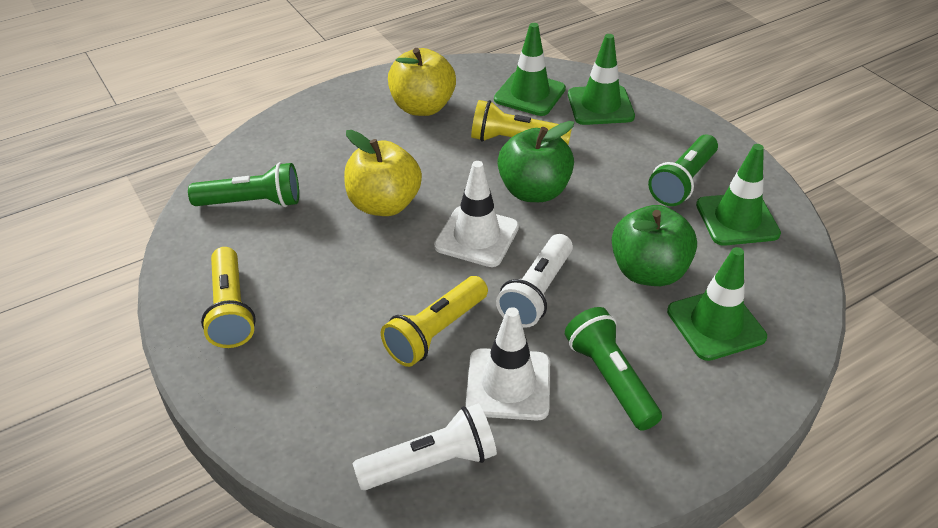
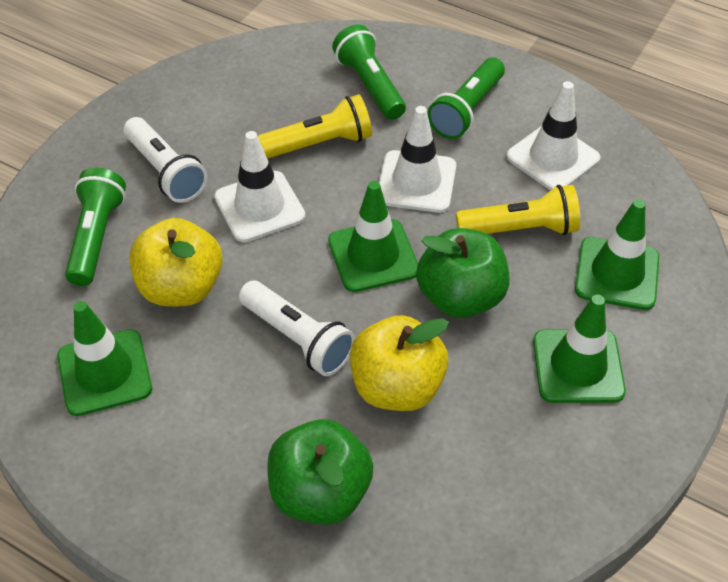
white traffic cone: [434,161,519,267] [466,307,550,420] = 2 -> [214,131,306,243] [379,106,456,213] [507,81,601,191] = 3
yellow flashlight: [201,247,256,348] [381,276,488,367] [471,100,572,144] = 3 -> [258,94,372,158] [456,185,580,235] = 2

